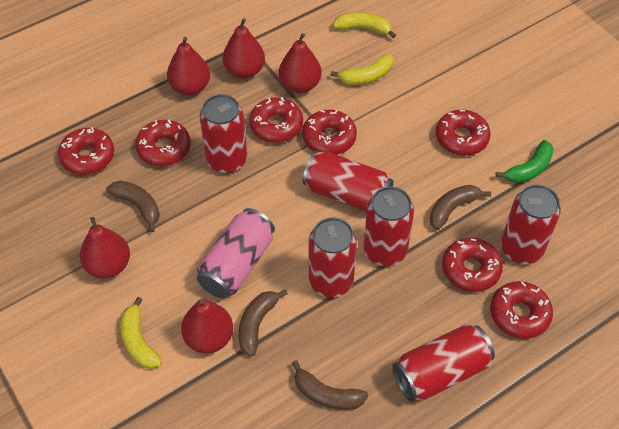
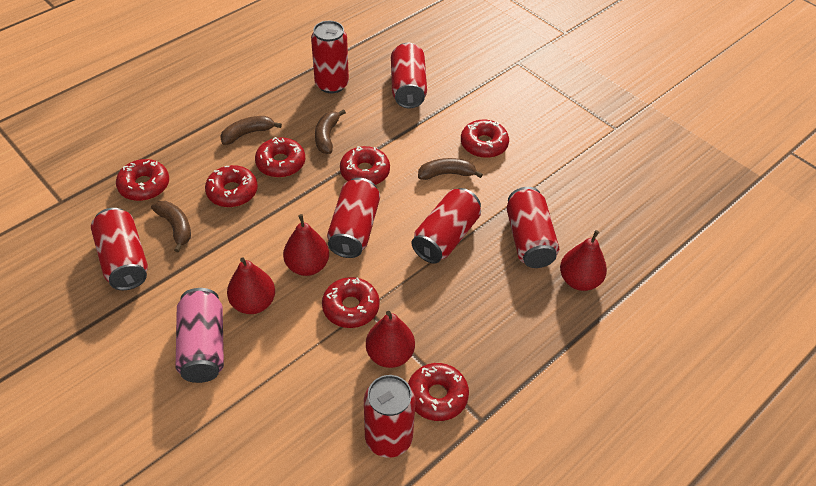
green banana: [495,140,554,183] = 1 -> none = 0
red can: [200,94,247,173] [303,151,393,211] [309,217,357,298] [363,186,414,266] [392,324,495,402] [501,185,561,264] = 6 -> [91,208,148,290] [311,21,349,93] [327,178,380,258] [364,375,416,458] [391,43,427,108] [412,188,481,263] [507,187,559,268] = 7
red pear: [80,217,130,278] [167,37,210,95] [181,299,233,353] [222,18,265,78] [279,33,321,93] = 5 -> [227,257,275,314] [283,214,329,276] [366,311,415,368] [560,230,607,291] = 4
yellow banana: [120,297,162,369] [331,54,393,85] [333,12,396,38] = 3 -> none = 0

